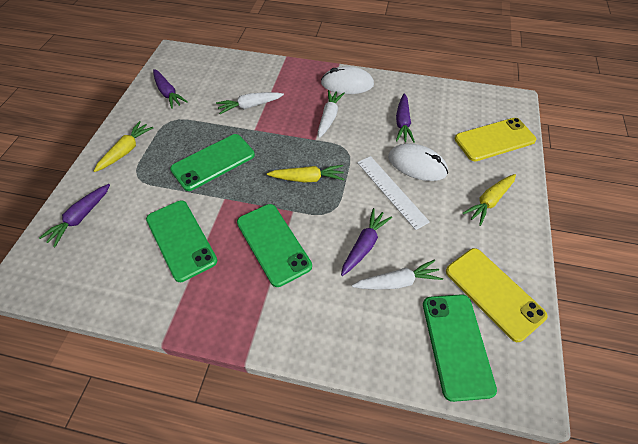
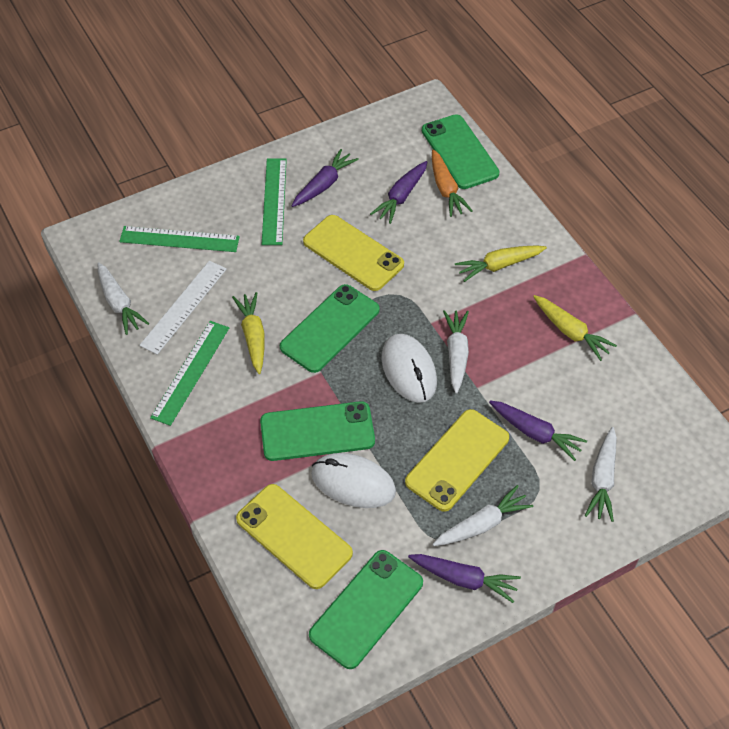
green ruler: none = 0 -> [119,226,240,252] [150,321,229,426] [262,158,287,245] = 3
orange carrot: none = 0 -> [432,149,472,217] = 1
white carrot: [216,92,284,114] [318,90,345,138] [352,259,443,290] = 3 -> [97,262,149,335] [433,485,533,546] [443,310,469,394] [585,427,617,522] = 4
yellow phone: [446,248,548,342] [455,118,536,161] = 2 -> [236,484,353,589] [303,215,404,291] [405,409,509,512] = 3

